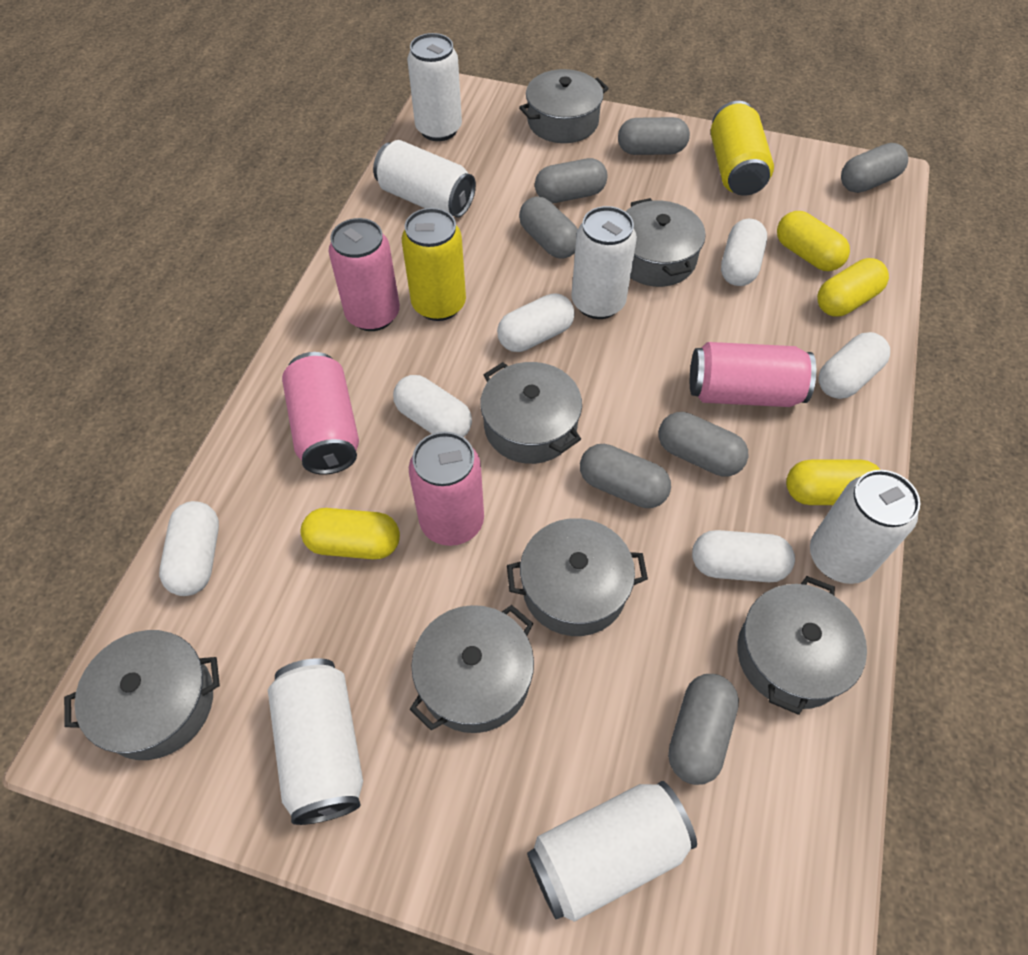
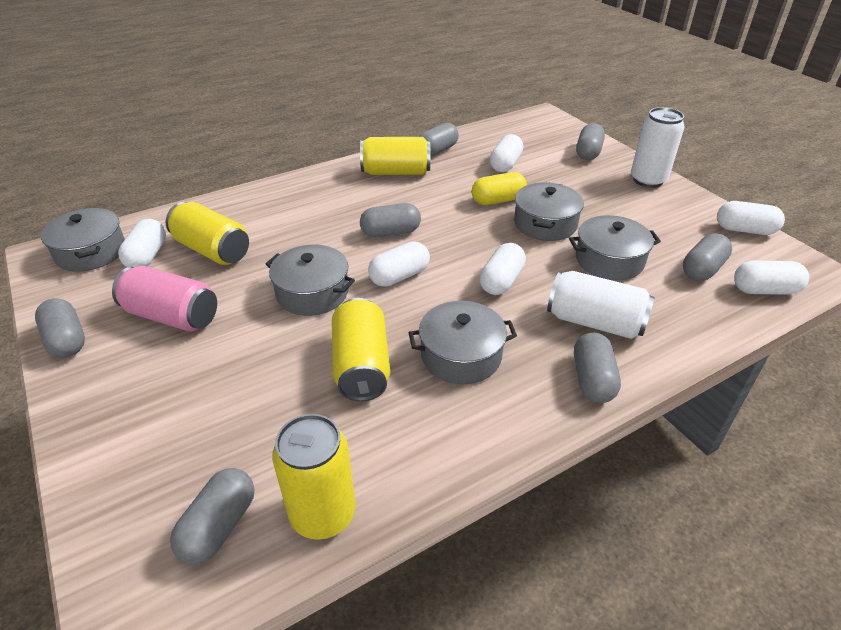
grey pot: [64,630,220,760] [410,605,534,733] [480,362,582,464] [507,518,648,636] [519,69,609,143] [625,198,706,287] [737,576,867,715] = 7 -> [41,208,125,272] [266,245,355,316] [408,301,517,384] [514,182,584,241] [569,215,661,280] = 5
pink can: [282,352,359,475] [329,218,400,331] [409,432,484,546] [690,342,816,407] = 4 -> [112,266,217,332] = 1
white can: [268,658,363,825] [373,140,476,218] [407,33,462,141] [527,781,697,922] [571,206,637,319] [810,470,920,584] = 6 -> [547,271,654,339] [631,107,685,188] = 2
yellow can: [402,208,466,321] [711,101,774,196] = 2 -> [166,202,249,265] [272,414,356,540] [332,298,390,402] [360,137,430,175] = 4
yellow capsule: [301,508,400,559] [777,211,850,271] [786,459,881,505] [817,258,889,316] = 4 -> [471,172,527,205] = 1

